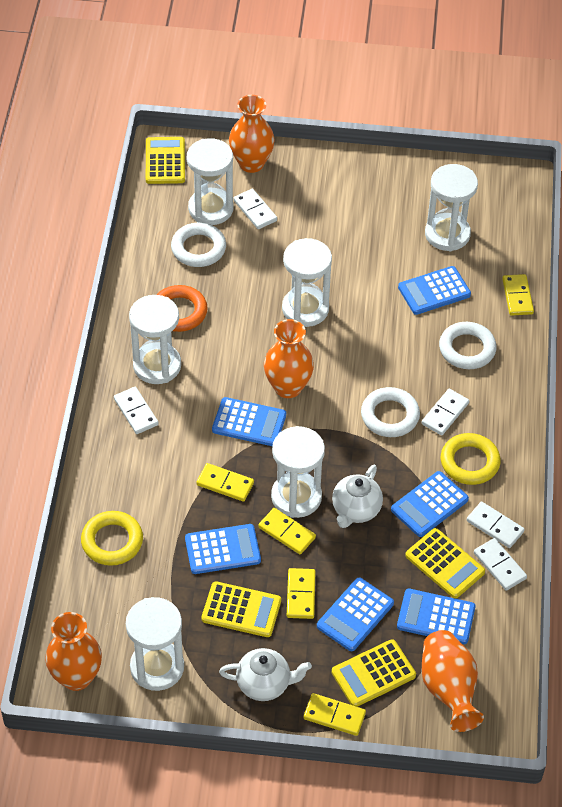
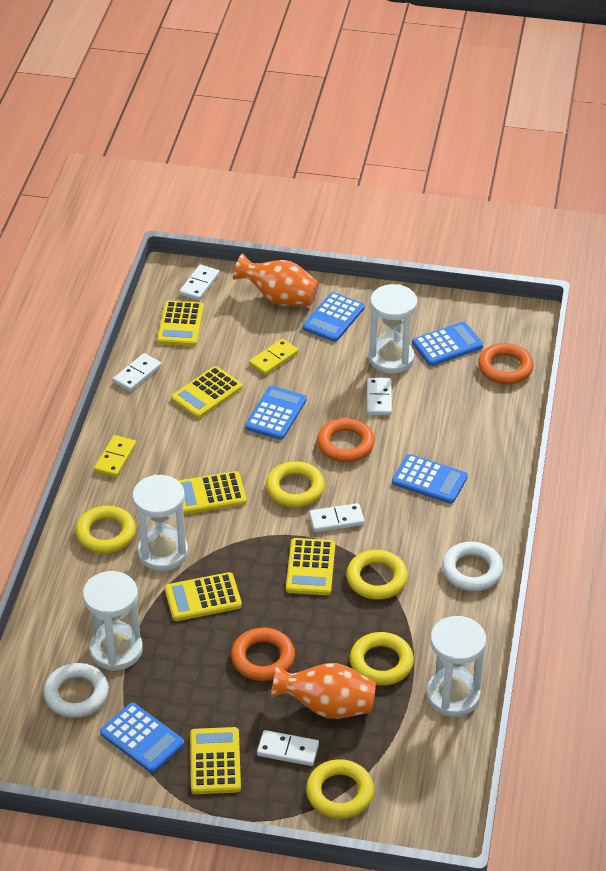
blue calculator: [185,524,261,574] [212,397,286,446] [317,578,394,651] [391,471,469,537] [397,588,475,644] [398,266,471,315] = 6 -> [100,703,185,773] [245,386,306,440] [303,292,365,342] [392,454,468,504] [412,322,483,366] = 5
orange ring: [156,285,208,332] = 1 -> [231,628,295,681] [317,418,375,462] [478,343,534,384] = 3
orange vase: [45,612,102,691] [229,95,275,173] [264,319,314,398] [421,630,484,732] = 4 -> [233,253,319,306] [271,663,376,719] = 2
white hourglass: [126,597,184,691] [129,295,181,384] [187,138,234,225] [271,426,325,518] [282,238,332,327] [425,164,478,251] = 6 -> [83,571,143,671] [132,474,188,571] [368,284,417,374] [426,616,486,717] = 4
white ring: [171,223,226,267] [361,387,420,437] [439,322,497,369] = 3 -> [43,663,109,718] [442,542,503,591] = 2
white teapot: [219,648,312,701] [332,465,383,528] = 2 -> none = 0
yellow calculator: [146,137,185,184] [201,581,281,637] [332,639,416,707] [405,528,485,599] = 4 -> [157,301,204,346] [165,572,242,621] [171,366,242,418] [178,471,247,515] [190,727,241,794] [286,538,335,595] = 6
yellow domino: [196,463,254,502] [258,508,316,554] [287,568,316,619] [304,693,366,736] [502,274,534,316] = 5 -> [94,435,136,477] [249,339,298,375] = 2
yellow ring: [81,511,143,566] [441,433,501,485] = 2 -> [75,506,136,554] [266,461,325,507] [306,759,374,819] [346,550,408,599] [350,632,414,685] = 5

